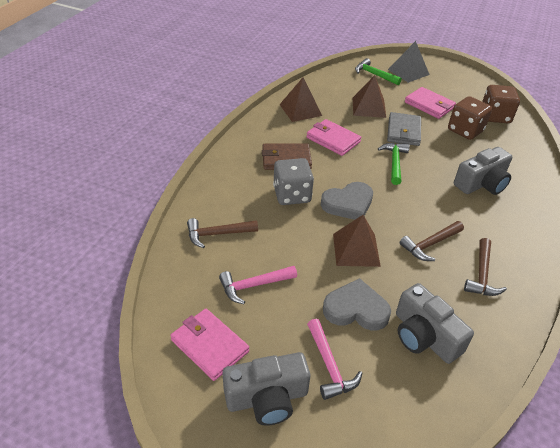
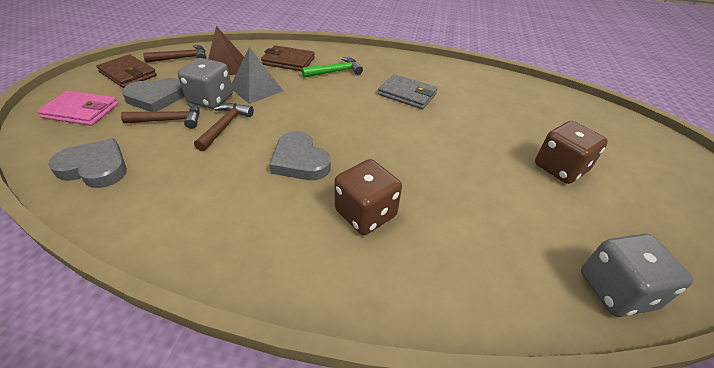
brown pyramid: [279,77,322,122] [333,215,381,267] [353,75,386,118] = 3 -> [208,26,244,75] = 1
brown wallet: [262,143,312,170] = 1 -> [96,54,157,88] [261,45,315,71] = 2
green hammer: [355,58,402,85] [378,143,410,185] = 2 -> [302,57,363,78] = 1
grey camera: [222,352,310,426] [396,283,474,364] [454,147,512,195] = 3 -> none = 0
grey dice: [273,158,314,205] = 1 -> [178,58,233,109] [581,234,694,317] = 2
grey heart: [321,182,373,220] [323,278,391,331] = 2 -> [48,138,127,188] [122,78,184,112] [269,131,331,180] = 3
pink hammer: [219,266,297,304] [307,319,362,400] = 2 -> none = 0
pink wallet: [170,309,249,381] [306,119,361,156] [405,87,456,119] = 3 -> [37,91,118,126] = 1

